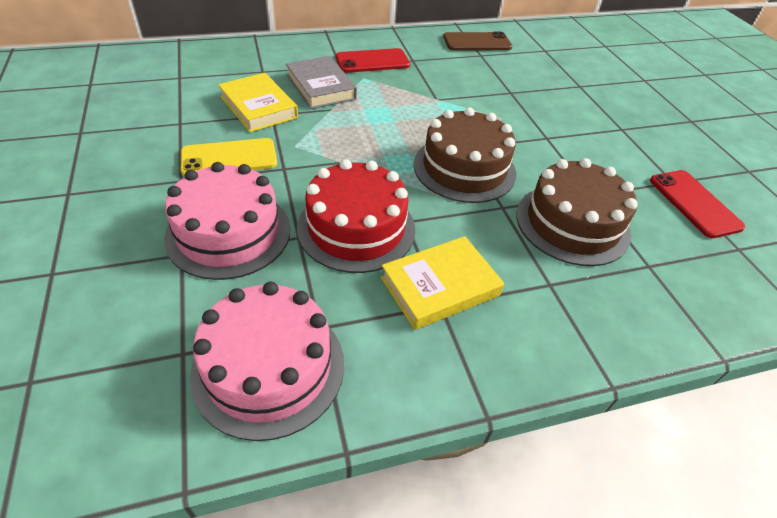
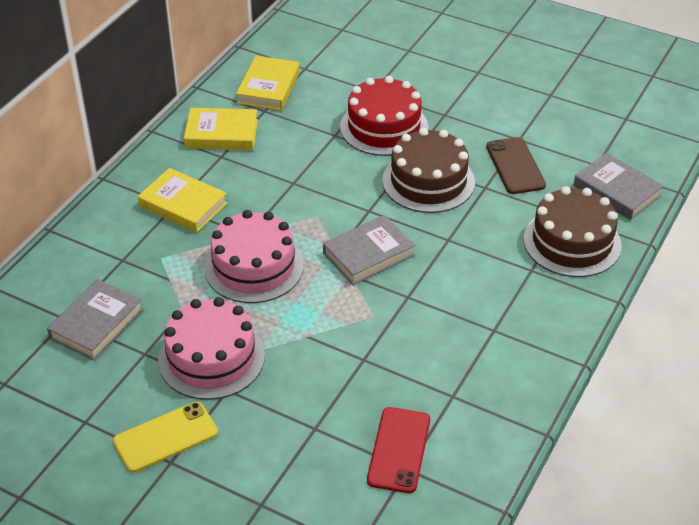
grey book: [286,56,357,109] = 1 -> [47,279,144,361] [323,215,415,285] [574,153,664,220] = 3
red phone: [336,48,410,73] [650,170,745,238] = 2 -> [367,407,430,493] = 1
yellow book: [218,73,298,132] [381,236,504,330] = 2 -> [138,168,227,233] [184,108,258,150] [236,56,300,111] = 3

